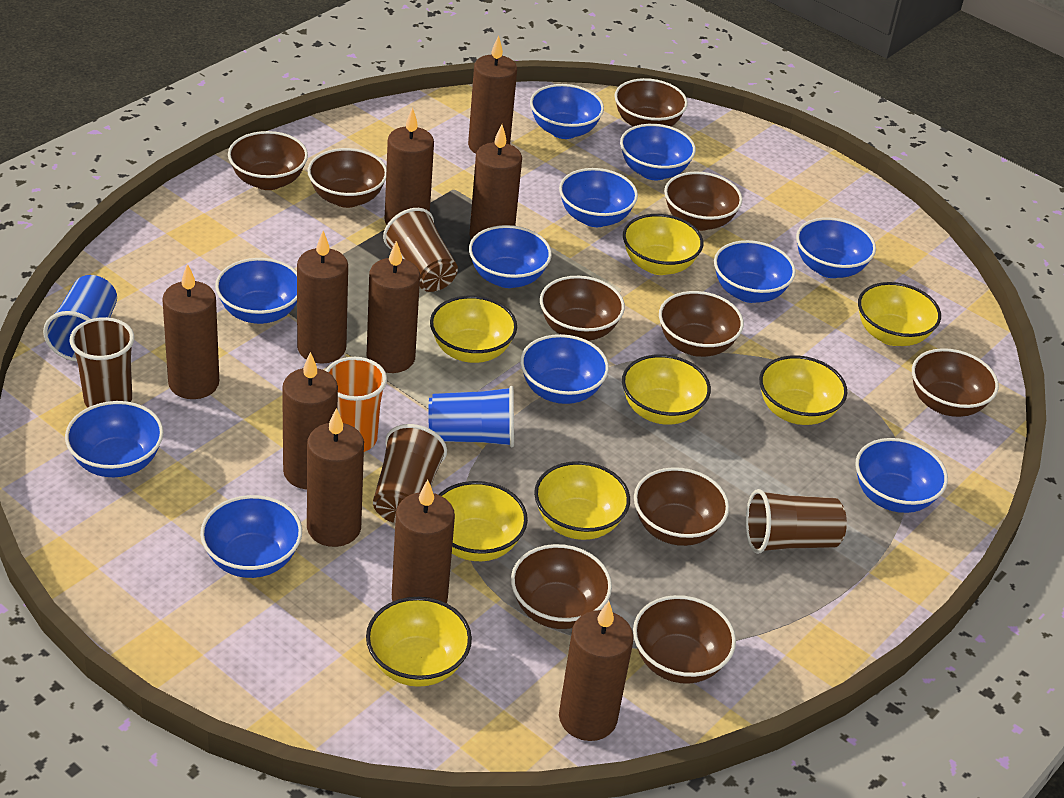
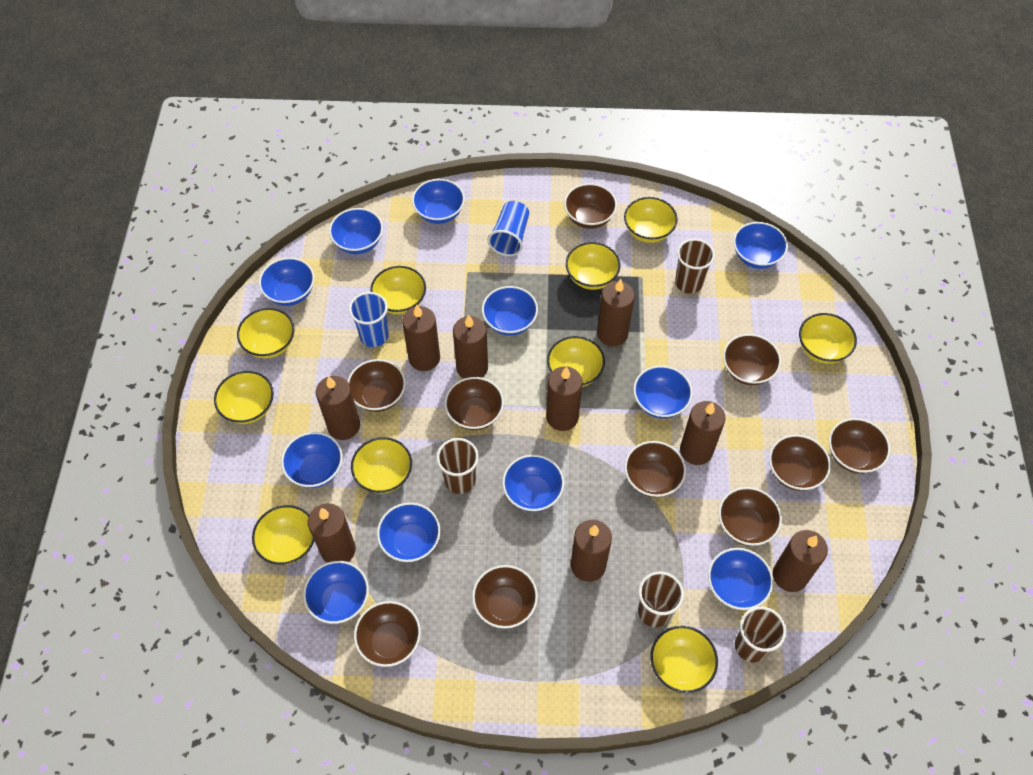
brown candle: [162,264,219,399] [282,352,338,489] [297,231,348,364] [307,408,364,547] [367,241,420,373] [385,108,434,225] [392,480,455,603] [468,35,517,154] [469,125,522,240] [559,601,634,741] = 10 -> [308,503,356,563] [316,376,360,440] [402,304,440,371] [453,315,488,379] [546,366,583,431] [571,520,612,582] [597,279,635,346] [680,401,726,465] [773,530,828,592] = 9
orange cup: [325,357,387,452] = 1 -> none = 0
yellow bowl: [366,597,472,687] [430,296,517,363] [439,481,528,561] [534,461,630,540] [622,354,711,425] [623,214,703,275] [759,355,847,425] [858,282,941,346] = 8 -> [214,371,274,424] [237,308,294,358] [252,505,314,565] [351,437,412,494] [370,266,426,315] [547,336,605,387] [566,242,621,290] [624,197,678,243] [650,626,718,693] [799,313,857,364] = 10

